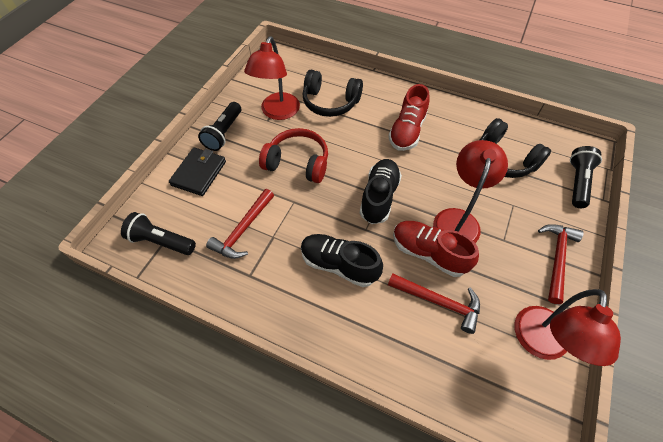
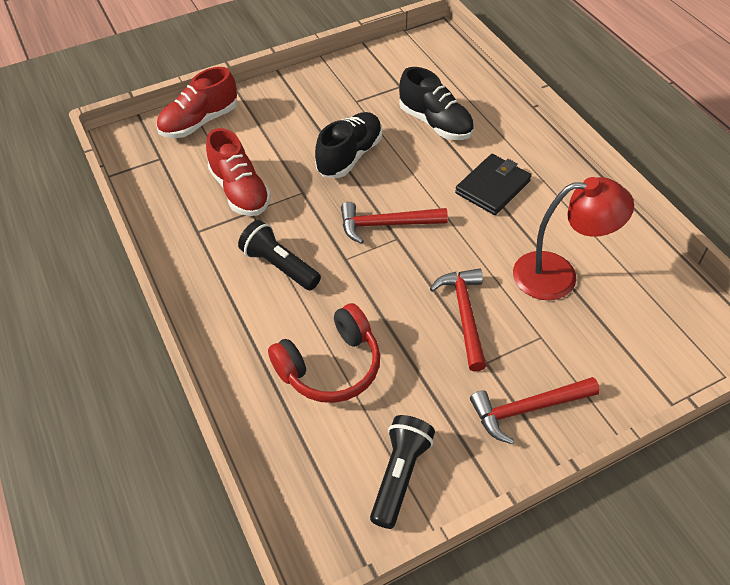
black flashlight: [121,212,196,255] [198,102,241,151] [570,146,602,208] = 3 -> [238,220,321,290] [370,415,435,529] = 2
black headphones: [303,70,363,117] [480,118,551,178] = 2 -> none = 0
red lamp: [244,36,300,120] [433,140,508,243] [514,289,621,366] = 3 -> [513,177,634,300] = 1

